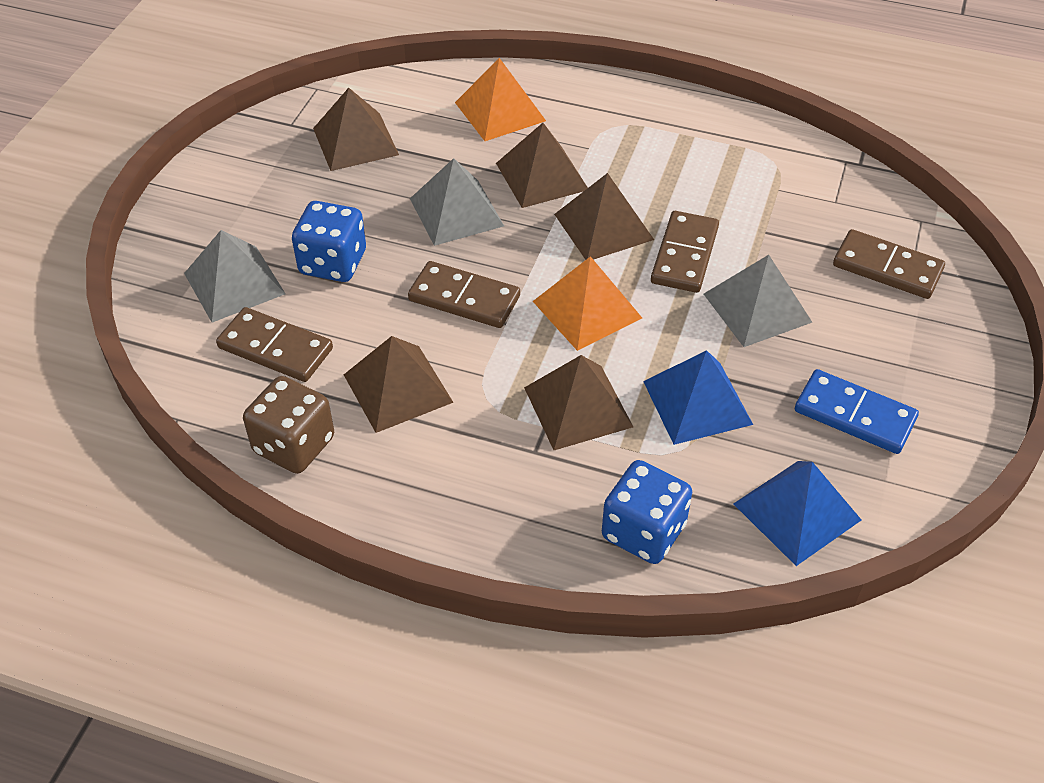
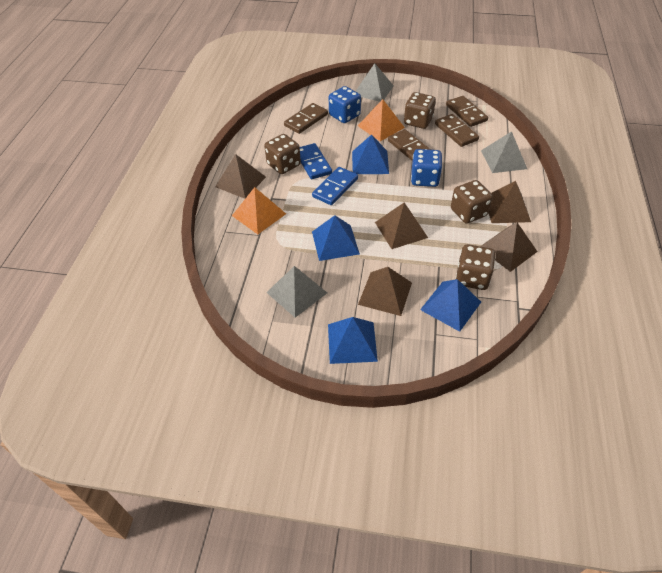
blue domino: [795,369,919,454] = 1 -> [300,143,332,179] [312,167,358,205] = 2
blue pyramid: [643,350,753,445] [733,461,861,566] = 2 -> [312,215,360,261] [328,317,378,364] [352,134,389,174] [420,279,481,332] = 4
brown dice: [243,376,334,474] = 1 -> [264,134,301,174] [404,92,436,129] [451,180,493,224] [456,244,496,290] = 4

